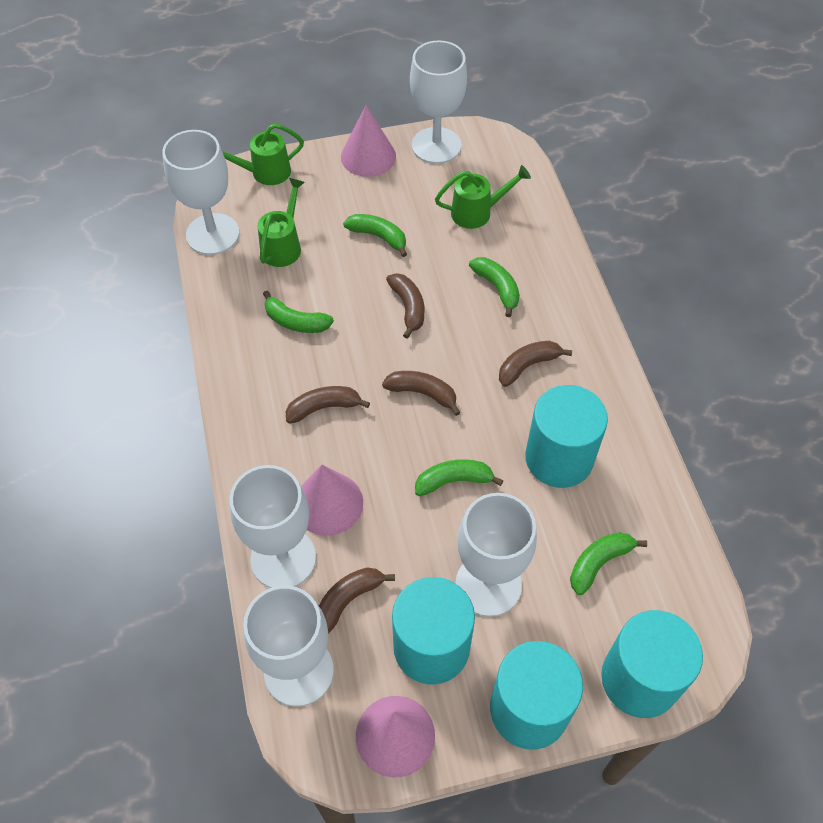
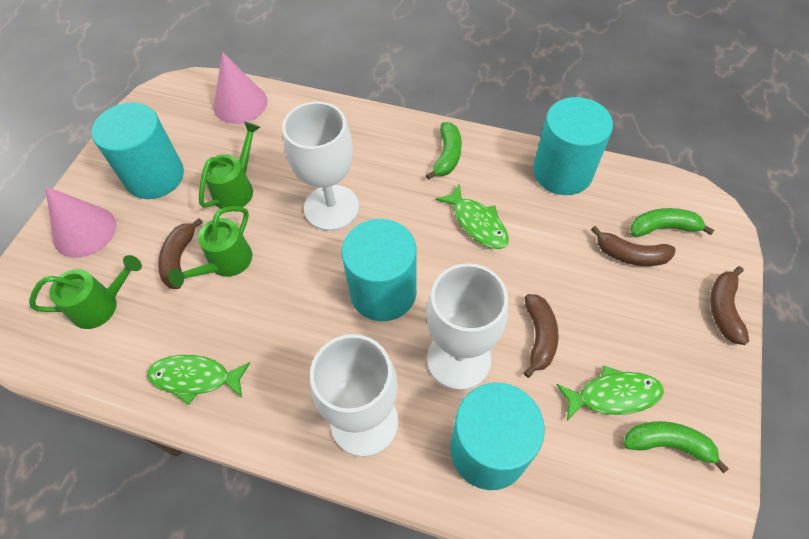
brown banana: [286,386,370,424] [319,568,395,633] [382,371,461,416] [386,273,424,339] [499,341,572,387] = 5 -> [158,218,203,289] [524,294,559,378] [591,226,676,266] [710,266,749,345] = 4
green banana: [263,291,334,333] [343,214,407,257] [415,459,503,496] [469,257,520,317] [570,532,647,595] = 5 -> [426,122,462,180] [624,421,729,473] [630,208,714,237] = 3
green fish: none = 0 -> [147,355,250,405] [436,184,509,249] [556,366,664,421] = 3
pink cone: [301,465,363,536] [341,105,396,177] [356,696,435,778] = 3 -> [45,186,116,258] [213,52,267,124] = 2
white goblet: [162,130,239,255] [230,465,316,588] [243,585,334,707] [410,40,467,164] [455,493,537,617] = 5 -> [282,101,359,231] [310,334,398,457] [426,263,508,390] = 3

